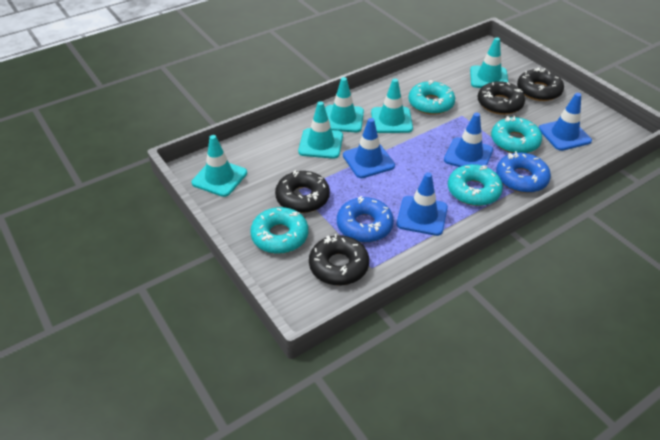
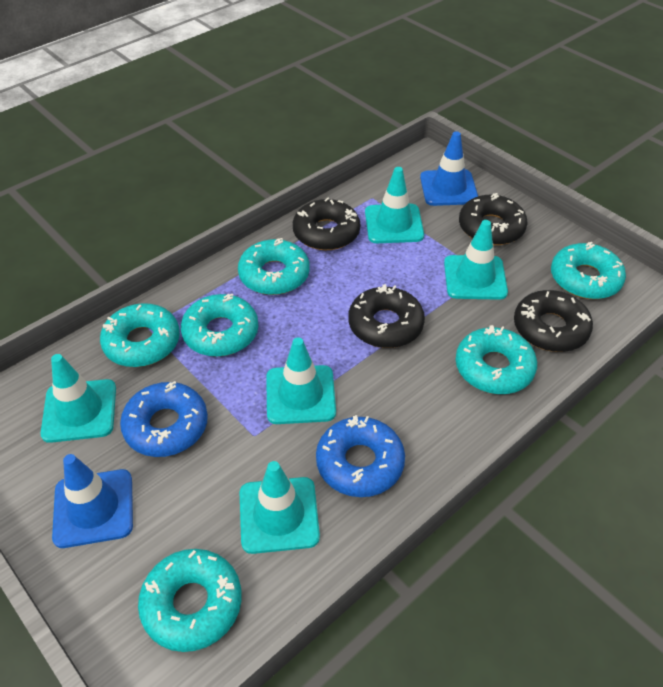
blue traffic cone: [343,118,395,178] [396,172,448,236] [444,113,493,167] [539,93,592,151] = 4 -> [52,454,133,548] [420,131,478,206] = 2
turquoise donut: [250,207,308,254] [408,80,455,115] [448,164,503,206] [491,116,542,153] = 4 -> [100,303,180,367] [138,549,242,652] [181,294,259,357] [238,238,310,295] [456,325,537,394] [551,242,626,299] = 6

